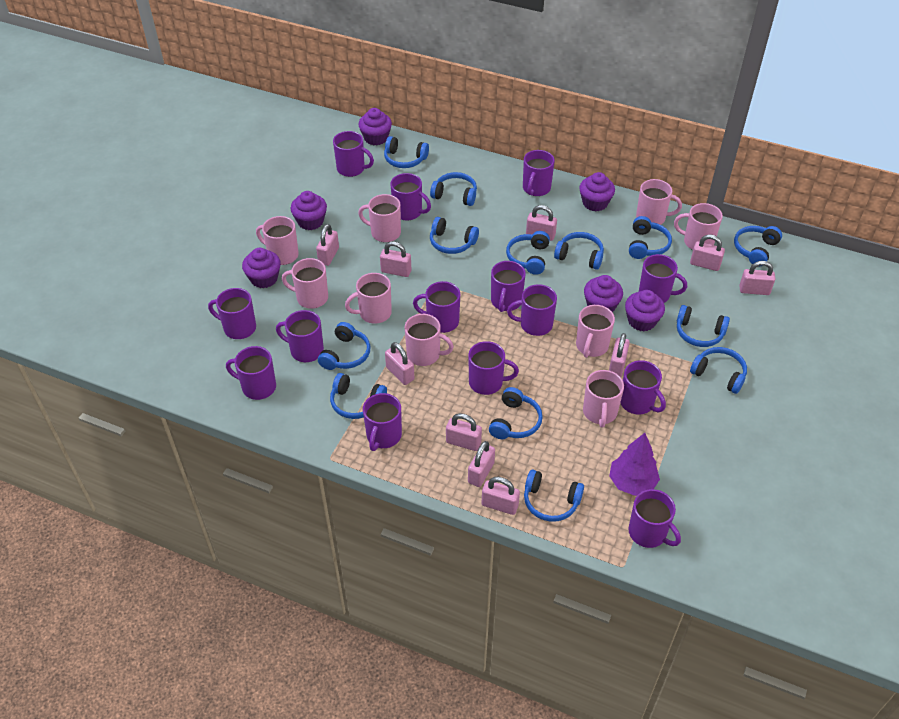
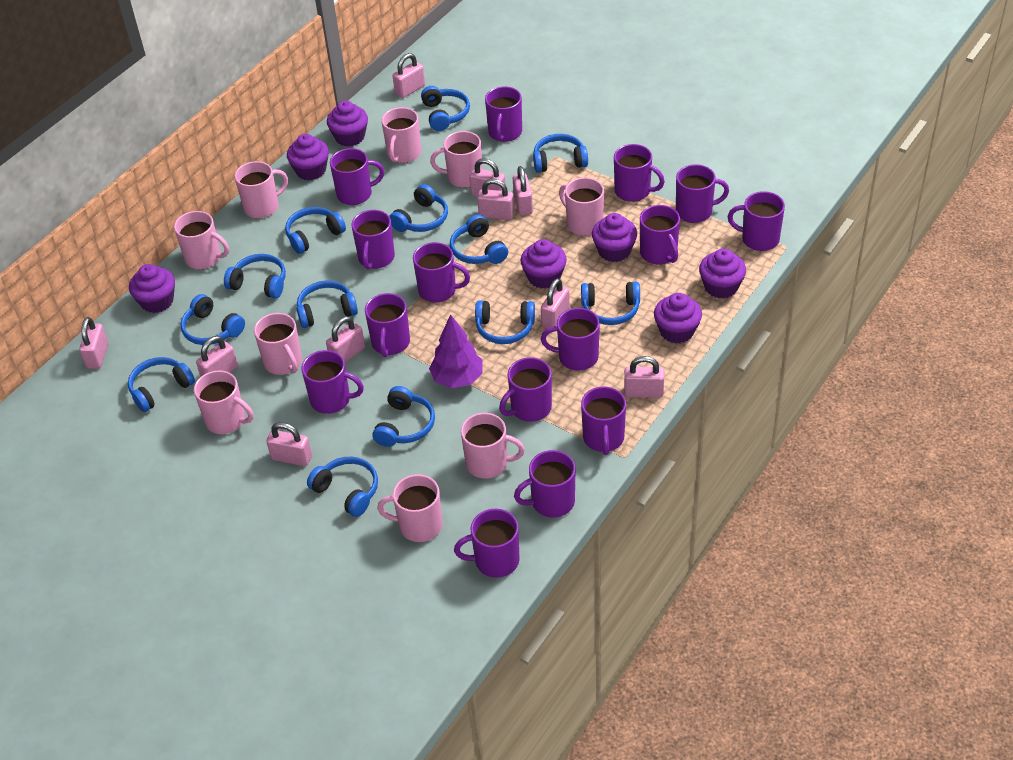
purple cupcake: [242,248,281,288] [291,191,327,230] [358,108,392,145] [579,172,615,211] [584,275,623,312] [625,290,665,331] = 6 -> [129,264,175,313] [287,134,329,180] [327,100,368,147] [521,239,567,289] [592,213,637,262] [654,293,702,343] [699,248,746,299] = 7
purple mug: [208,288,256,339] [226,346,276,400] [276,310,324,362] [333,131,374,177] [363,393,402,451] [391,173,431,221] [413,281,460,333] [468,341,519,395] [491,261,526,312] [507,284,557,336] [523,150,555,196] [620,360,666,415] [628,489,681,548] [639,254,687,303] = 14 -> [301,350,364,414] [330,148,384,205] [351,210,395,269] [365,293,410,357] [413,242,470,303] [454,509,520,578] [485,87,522,142] [499,357,552,422] [514,450,575,518] [541,308,600,371] [581,387,626,455] [614,144,665,202] [640,205,680,265] [676,164,729,223] [728,191,785,251] = 15

